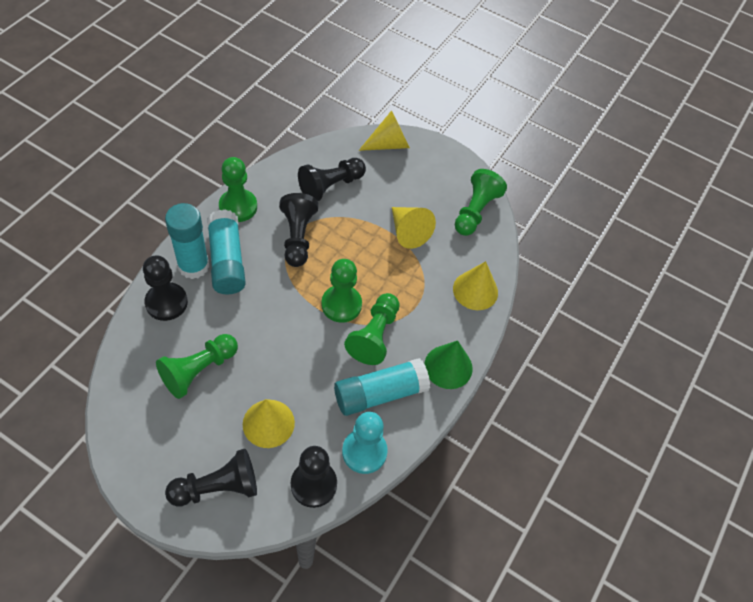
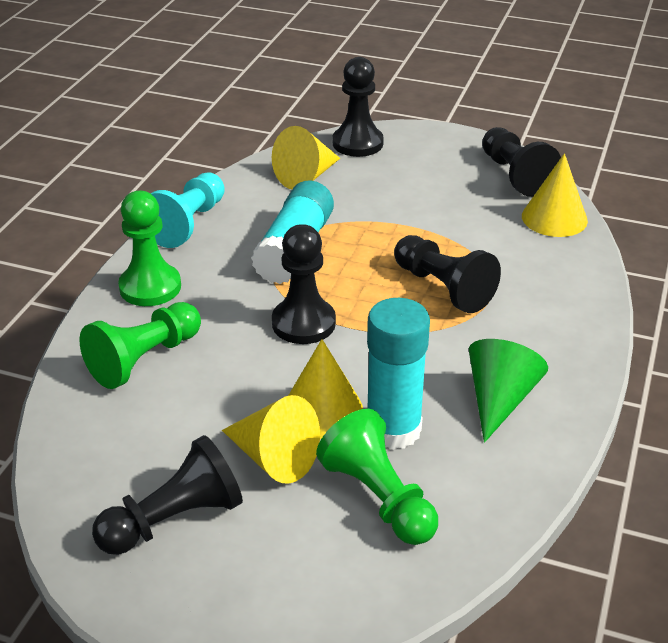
green pawn: [156,334,238,399] [219,157,257,222] [321,259,362,323] [344,293,400,365] [455,169,507,236] = 5 -> [79,302,201,389] [118,191,181,306] [316,409,438,545] = 3
turquoise glue stick: [165,203,210,279] [207,210,246,294] [334,358,430,416] = 3 -> [251,180,334,284] [367,298,430,450] = 2

